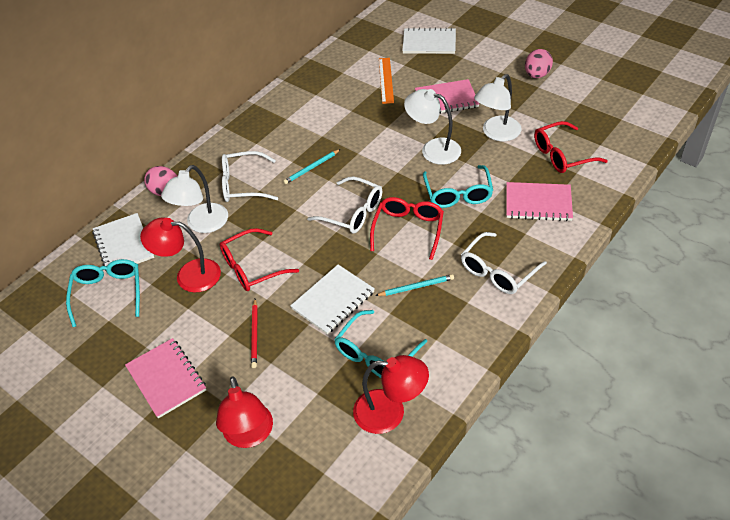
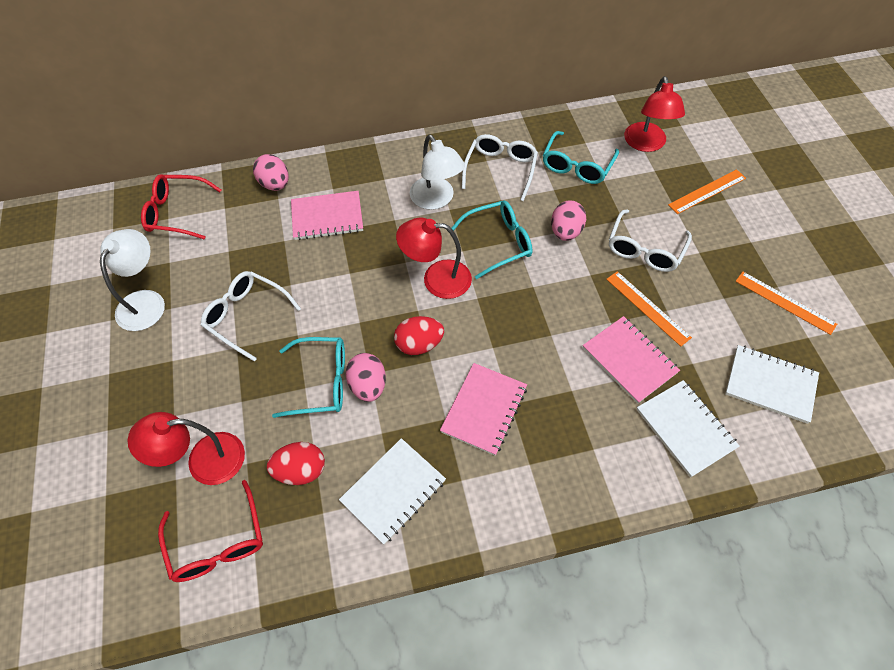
orange ruler: [379,58,394,104] = 1 -> [606,271,692,346] [668,169,746,214] [735,271,837,335] = 3
pink egg: [144,166,177,196] [525,49,553,78] = 2 -> [253,154,289,191] [346,353,386,402] [551,200,586,241] = 3
red egg: none = 0 -> [267,442,325,485] [394,316,444,355] = 2
red glasses: [220,228,299,291] [370,197,444,260] [534,121,608,173] = 3 -> [141,174,221,239] [158,480,263,582] = 2
red pencil: [251,299,258,368] = 1 -> none = 0
turquoise pencil: [283,149,341,184] [375,274,454,296] = 2 -> none = 0
white lamp: [161,165,228,233] [404,89,461,165] [474,74,522,141] = 3 -> [100,229,165,331] [410,134,465,210] = 2

